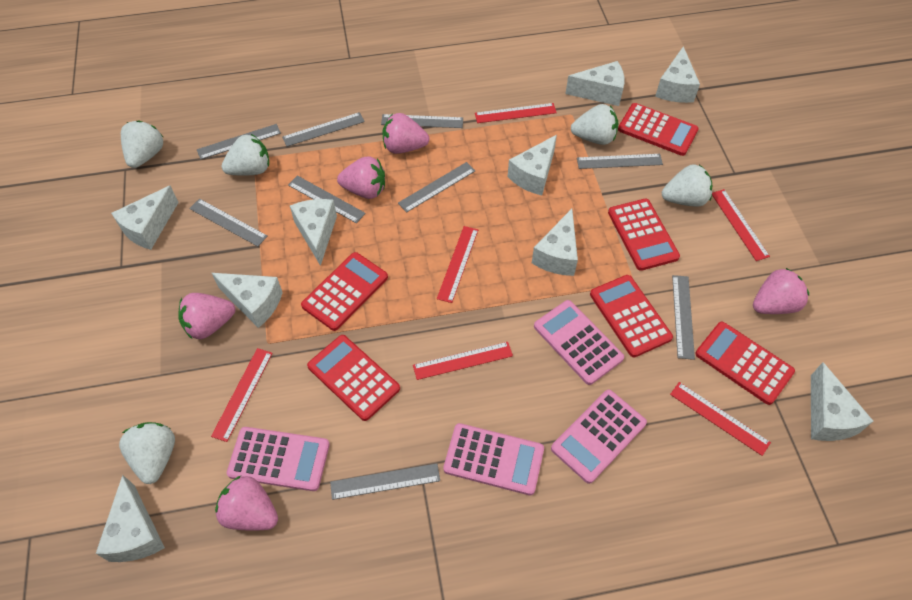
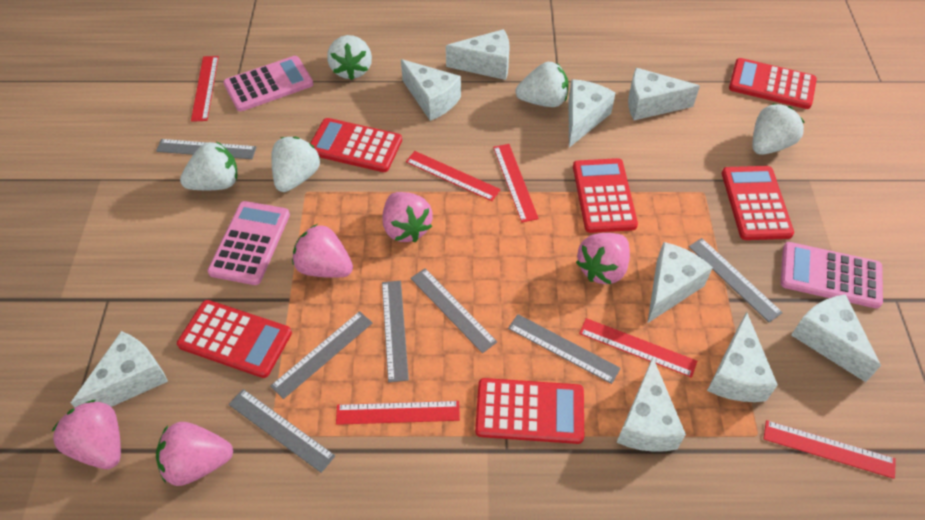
grey ruler: [189,199,268,247] [197,124,281,160] [282,112,365,147] [288,176,366,223] [330,463,440,500] [381,114,463,128] [398,162,475,213] [577,154,663,169] [672,275,695,360] = 9 -> [156,139,256,159] [229,389,335,473] [271,311,373,399] [382,281,409,382] [410,268,497,353] [508,314,621,384] [689,238,783,322] = 7
pink calculator: [227,427,330,491] [443,423,544,495] [534,300,624,385] [551,390,647,484] = 4 -> [207,201,290,285] [223,56,313,112] [781,242,883,309] = 3

